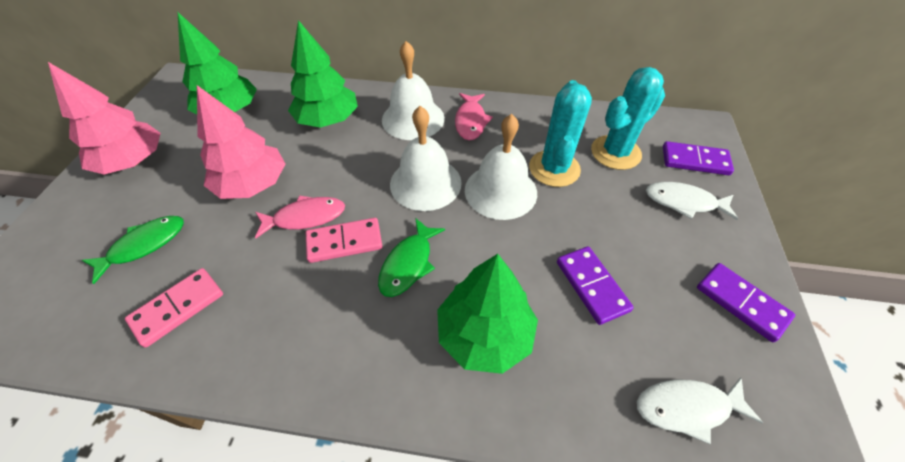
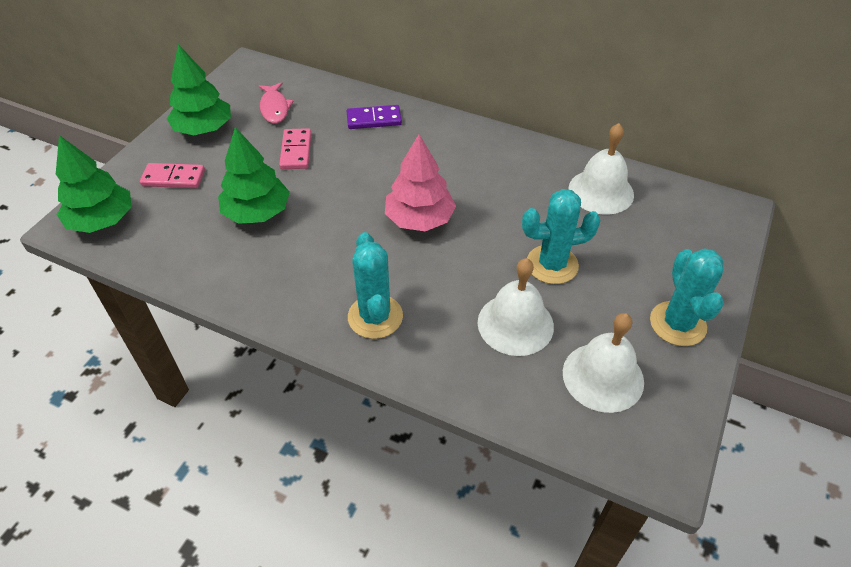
green fish: [82,216,184,284] [378,218,445,297] = 2 -> none = 0
pink fish: [255,195,345,238] [455,93,493,140] = 2 -> [259,82,294,124] = 1
pink tree: [48,62,161,174] [197,85,285,199] = 2 -> [385,134,456,231] = 1
purple domino: [557,246,634,325] [663,141,734,175] [697,263,795,342] = 3 -> [347,105,402,129] = 1
turquoise cactus: [529,80,592,187] [591,67,665,170] = 2 -> [348,232,403,339] [522,189,601,284] [650,248,724,346] = 3
white fish: [637,378,763,444] [646,182,738,220] = 2 -> none = 0

